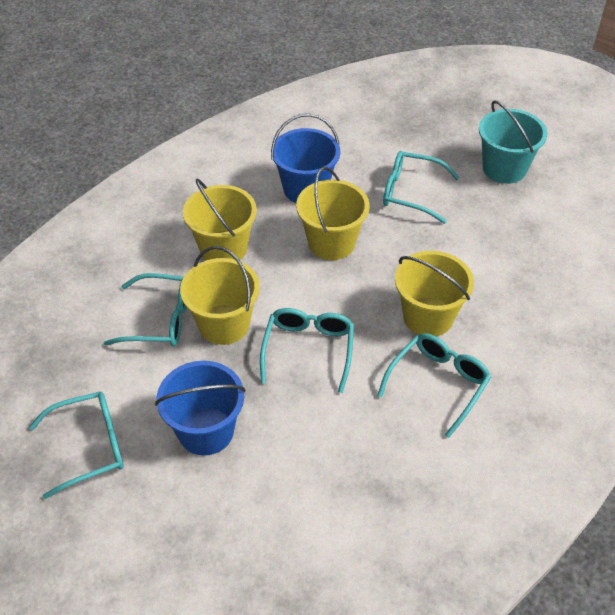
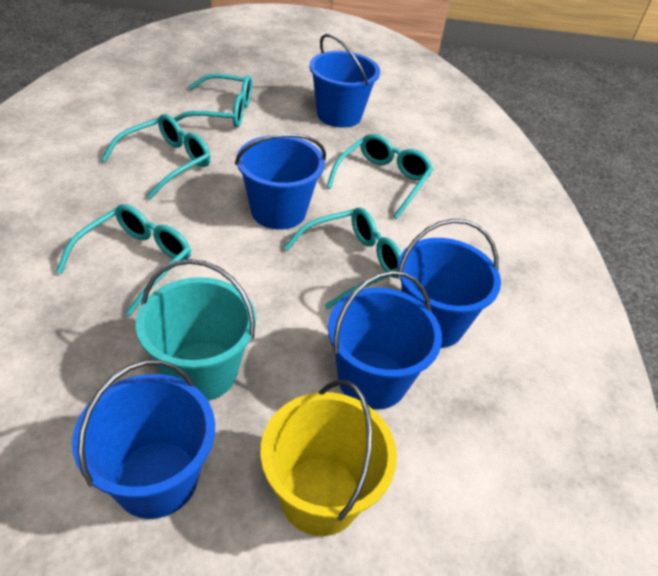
blue bucket: [155,361,246,456] [271,114,340,203] = 2 -> [72,360,215,519] [235,133,326,229] [309,34,380,128] [328,271,442,409] [397,219,501,348] = 5
yellow bucket: [180,246,260,345] [183,178,257,260] [296,167,370,260] [395,251,474,336] = 4 -> [260,380,397,536] = 1

